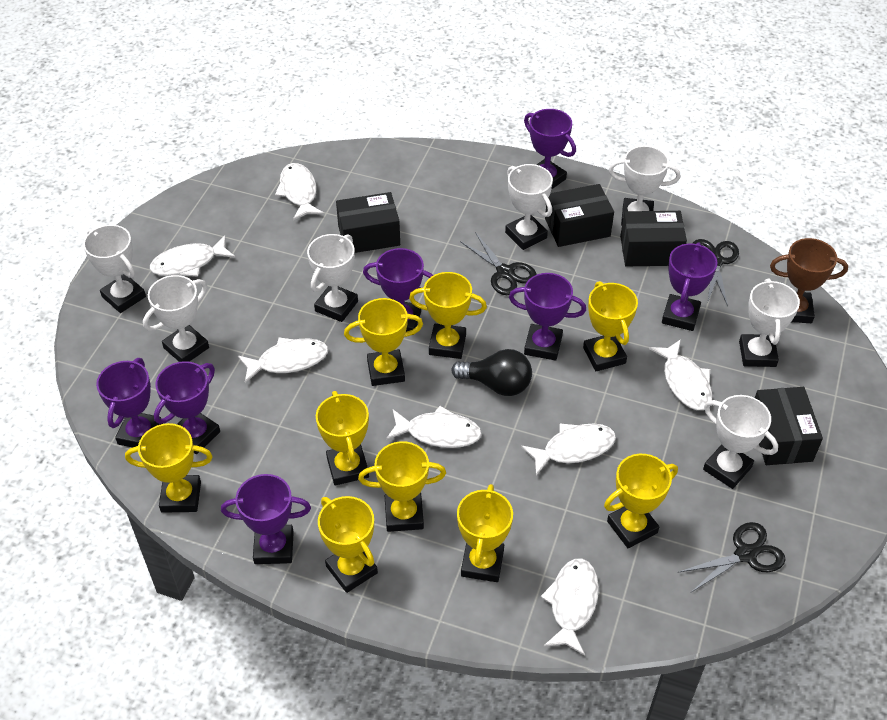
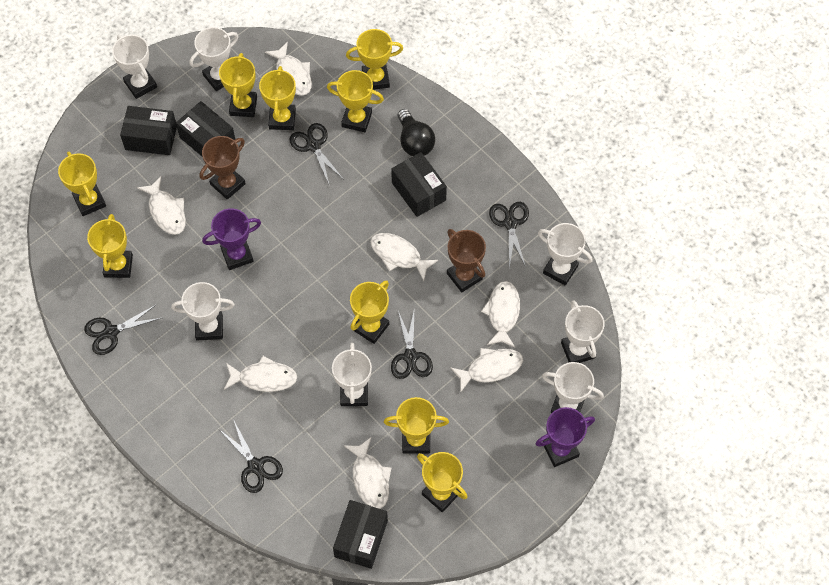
black scissors: [460,232,537,295] [677,522,785,592] [692,239,739,306] = 3 -> [84,304,161,355] [220,419,283,493] [290,123,343,184] [391,311,433,379] [489,202,529,268] = 5
brown trophy: [770,238,848,323] = 1 -> [199,136,246,200] [447,229,486,292] = 2
purple trophy: [96,358,161,448] [154,361,220,454] [221,474,311,564] [363,248,433,332] [509,273,586,361] [524,109,576,190] [662,242,718,331] = 7 -> [202,208,261,270] [536,407,595,467] = 2

